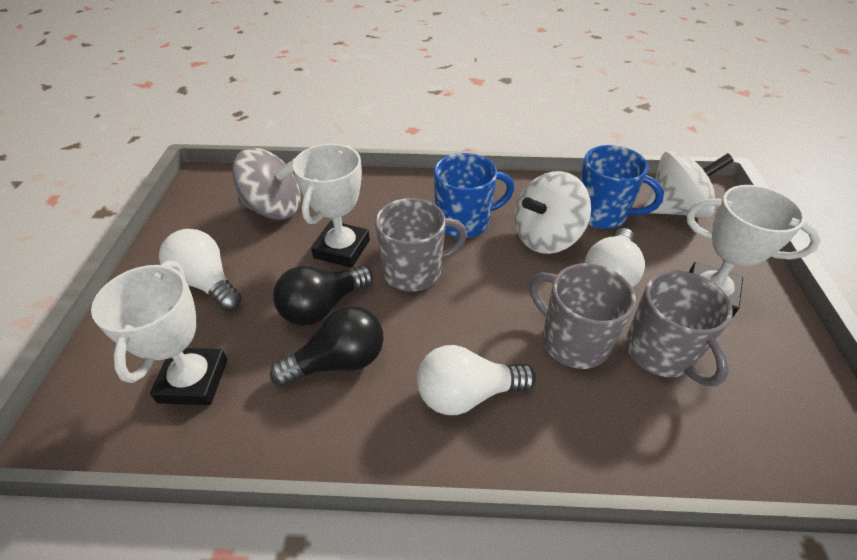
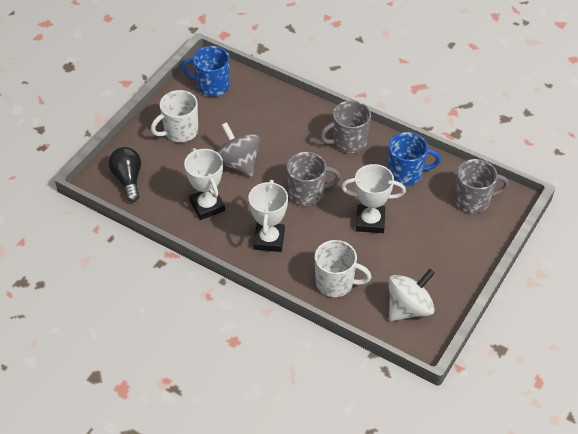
black light bulb: [270,305,384,387] [273,265,373,326] = 2 -> [109,147,141,202] = 1
white light bulb: [159,229,242,311] [417,345,536,415] [585,228,645,288] = 3 -> none = 0
white mug: none = 0 -> [151,90,198,142] [314,240,371,297] = 2
white spinning top: [514,171,591,254] [644,151,734,218] = 2 -> [389,269,435,321] = 1

